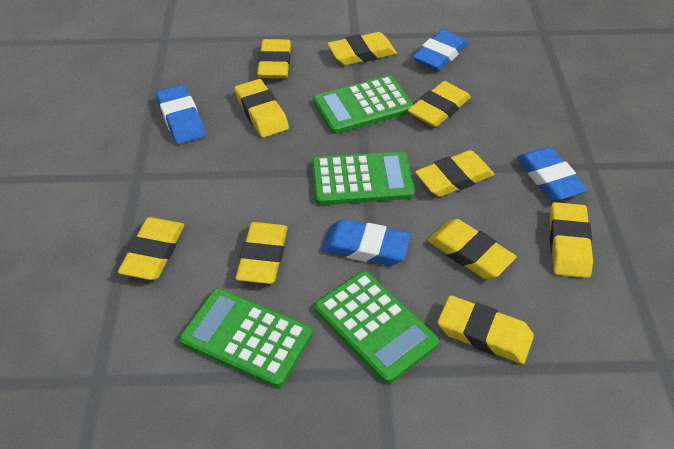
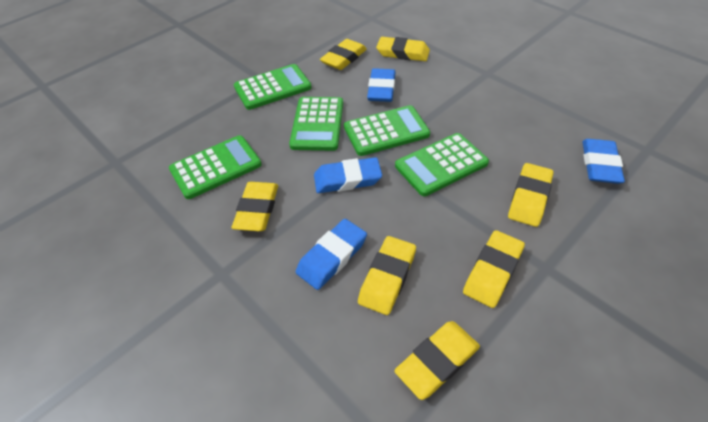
green calculator: [179,288,312,388] [312,152,415,205] [313,75,414,134] [314,271,439,384] = 4 -> [169,135,262,199] [234,64,312,110] [289,97,343,151] [344,105,430,156] [395,133,489,196] = 5
yellow eraser: [118,217,184,280] [234,79,289,138] [235,222,288,284] [257,39,291,79] [327,32,397,65] [408,81,471,127] [415,150,495,197] [427,219,517,279] [438,295,534,364] [550,202,593,278] = 10 -> [232,182,278,231] [320,39,367,70] [358,236,416,315] [376,37,430,61] [394,321,480,400] [463,230,525,308] [508,163,554,227] = 7

